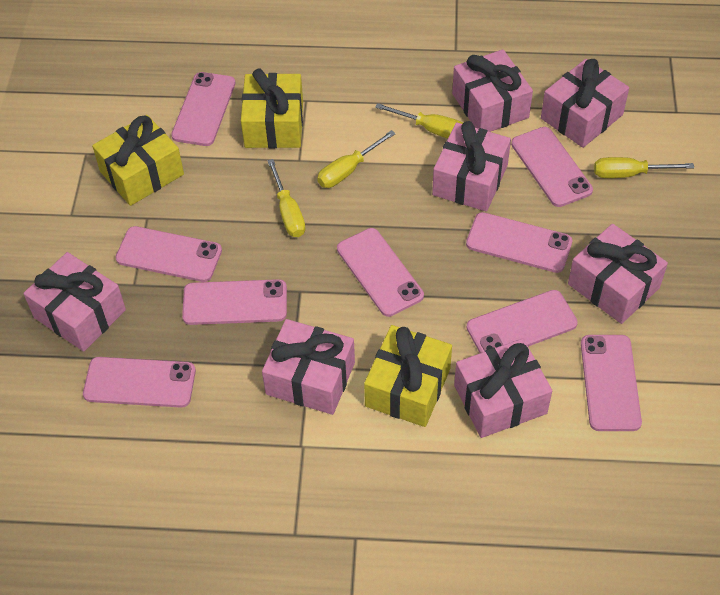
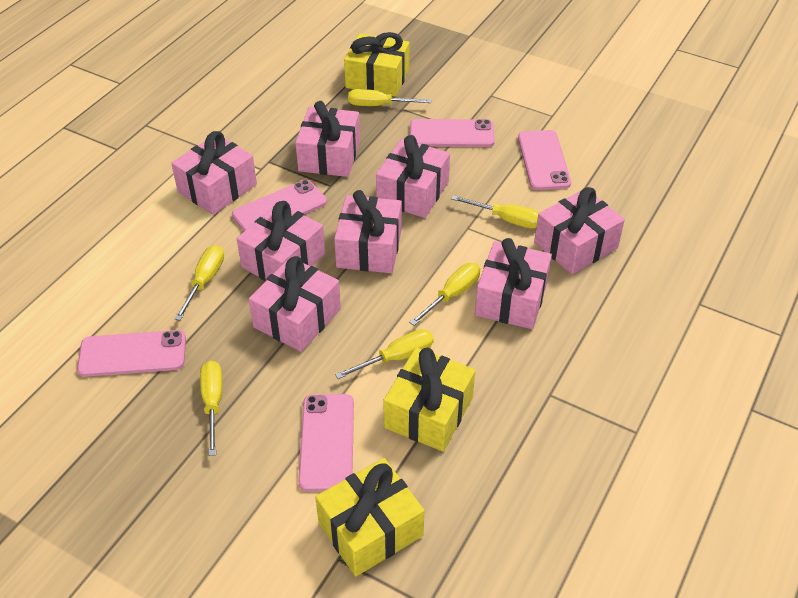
pink gift: [23,252,126,352] [262,319,355,415] [432,121,511,212] [452,49,533,132] [454,338,552,438] [541,59,629,148] [568,224,668,324] = 7 -> [171,131,257,215] [237,201,325,281] [249,256,341,352] [295,101,360,177] [334,190,402,273] [376,135,450,218] [475,238,552,329] [534,187,625,275] = 8
pink phone: [83,357,196,408] [115,226,222,282] [171,72,235,146] [182,279,287,325] [337,228,424,317] [466,212,572,273] [466,290,578,353] [511,127,593,207] [581,335,642,431] = 9 -> [77,330,186,377] [232,180,327,231] [298,394,354,491] [410,119,495,147] [518,130,571,190] = 5
yellow screwdriver: [267,159,306,237] [317,130,396,188] [375,103,463,139] [594,157,694,178] = 4 -> [174,245,224,321] [200,361,222,456] [335,329,434,379] [348,89,431,106] [409,263,480,326] [451,195,539,229] = 6

